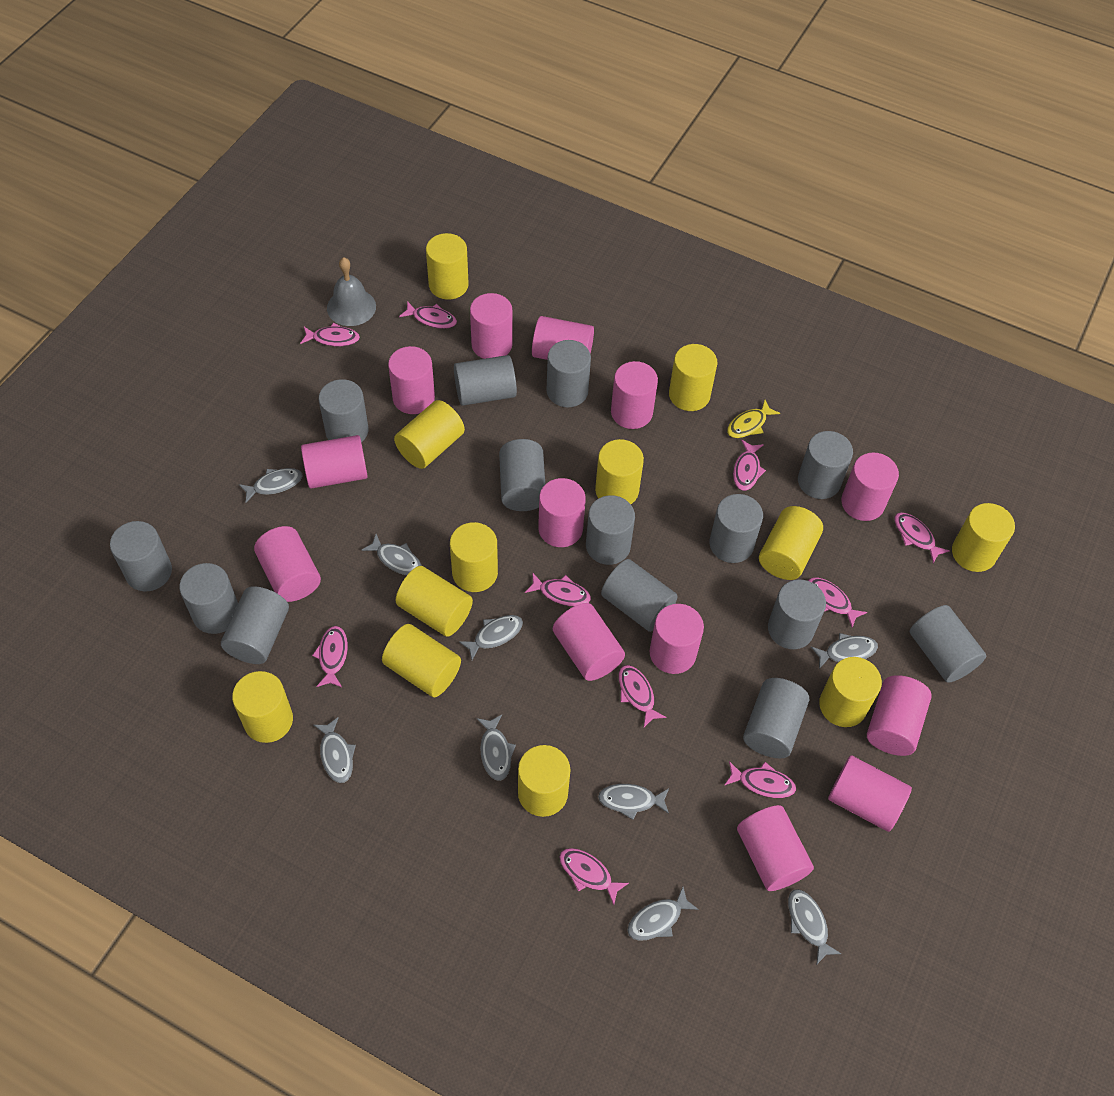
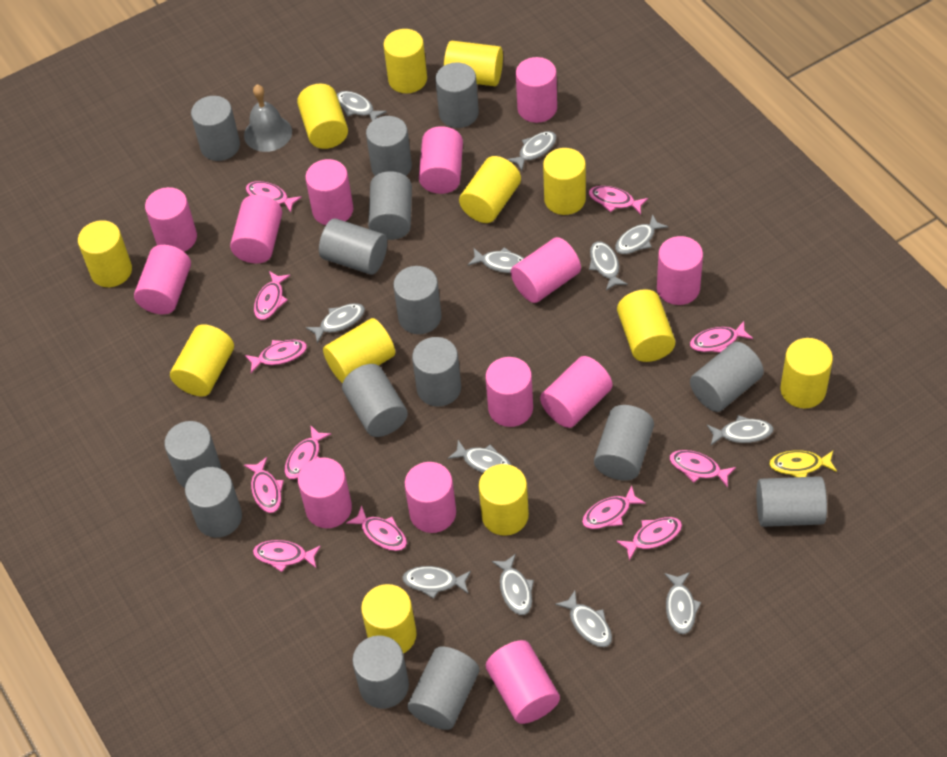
grey cylinder: [110,521,172,591] [179,563,238,634] [221,586,289,664] [318,379,369,443] [454,355,517,406] [499,439,545,511] [547,340,591,407] [586,495,635,565] [601,559,678,632] [709,494,763,563] [743,678,809,758] [768,580,826,649] [798,431,853,499] [910,605,986,683] = 14 -> [164,421,221,488] [185,467,242,538] [191,96,240,161] [319,218,387,275] [342,364,408,437] [352,635,409,709] [366,116,412,176] [368,171,412,240] [393,266,442,334] [407,646,480,730] [412,337,461,407] [435,62,479,128] [594,405,654,481] [690,342,764,412] [756,476,827,527] = 15
grey fish: [239,468,302,503] [314,717,356,783] [362,534,421,575] [459,615,523,660] [477,715,516,781] [598,784,669,820] [627,887,699,941] [788,889,841,964] [811,633,878,669] = 9 -> [306,303,365,343] [337,91,387,121] [402,566,471,599] [447,440,511,473] [468,247,524,273] [492,554,534,615] [507,131,556,171] [555,591,612,647] [589,241,628,291] [615,214,668,254] [664,572,701,634] [707,415,774,445] = 12
pink fish: [300,323,360,346] [312,626,348,687] [399,301,457,329] [525,572,591,606] [559,848,629,905] [619,665,667,727] [725,761,796,798] [733,440,766,491] [808,578,867,628] [894,513,950,563] = 10 -> [244,457,284,513] [245,340,307,373] [246,181,302,212] [253,540,321,572] [254,271,290,320] [284,425,331,479] [346,506,407,551] [582,485,646,529] [589,186,648,215] [616,517,682,561] [669,450,736,487] [690,321,753,353] = 12

